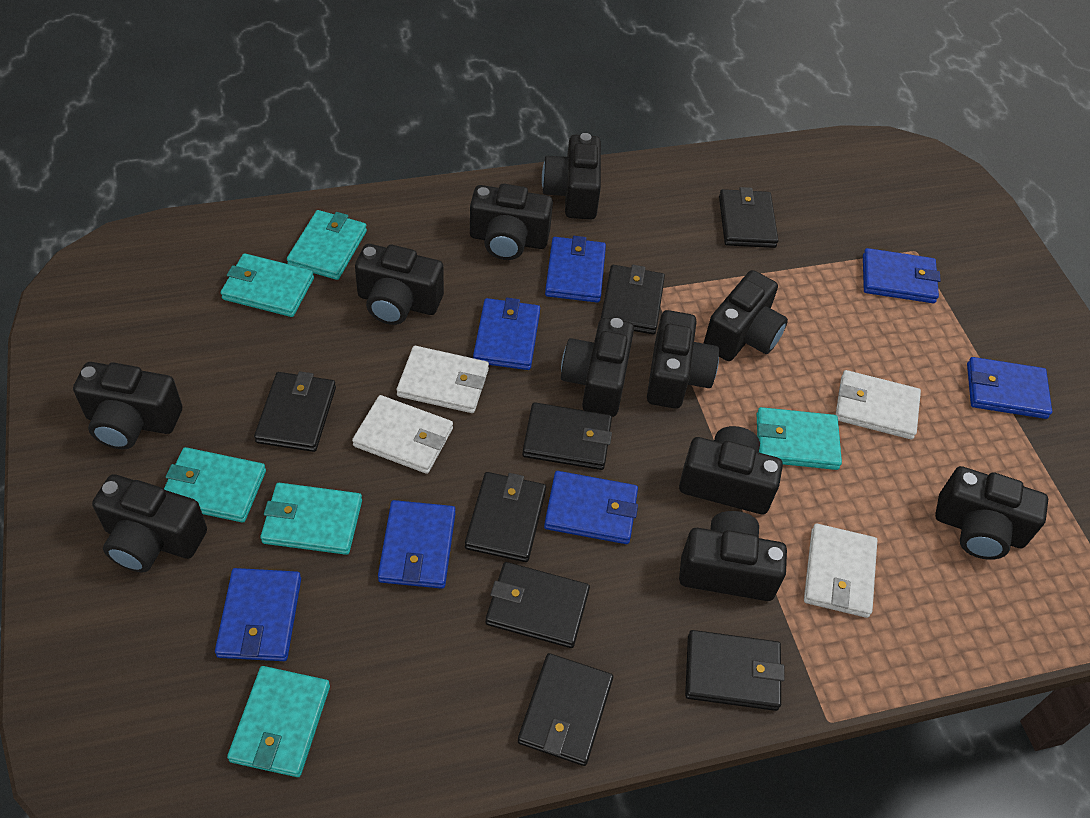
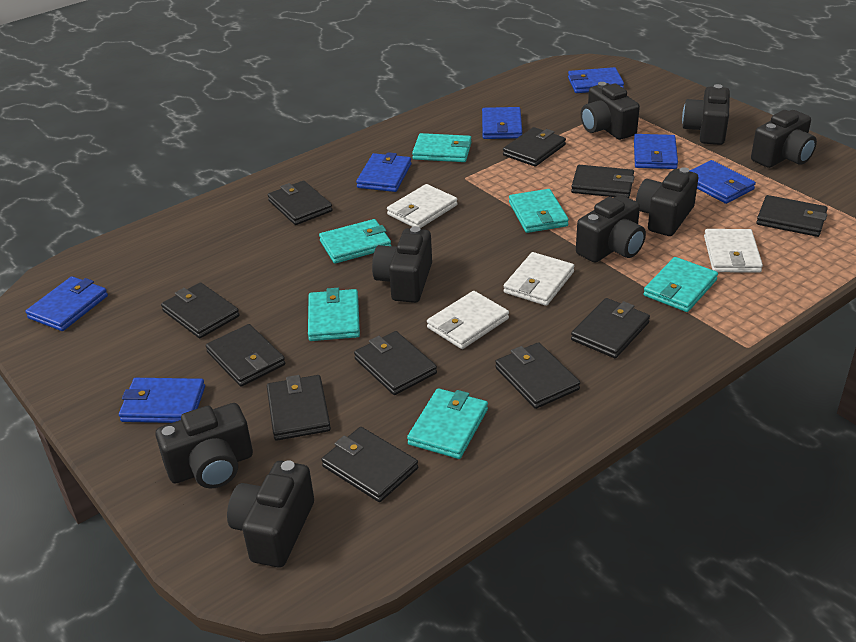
black camera: [73,362,182,449] [92,474,207,573] [355,244,444,325] [470,184,553,260] [542,133,601,219] [561,317,634,417] [647,310,719,409] [679,426,783,514] [679,511,787,601] [703,270,788,361] [935,466,1048,560] = 11 -> [156,403,253,488] [227,460,314,568] [372,226,432,303] [576,195,646,263] [581,82,640,140] [636,167,699,236] [682,84,730,145] [751,110,817,168] = 8
black wallet: [254,371,336,452] [465,472,546,562] [485,562,590,648] [518,653,613,766] [522,402,612,470] [601,265,665,334] [685,630,785,711] [719,187,778,248] = 8 -> [161,282,240,338] [206,324,285,387] [267,375,331,441] [268,181,333,225] [321,427,418,502] [354,331,437,395] [495,342,580,409] [503,127,566,167] [571,165,634,198] [571,298,650,358] [756,195,828,237] = 11

